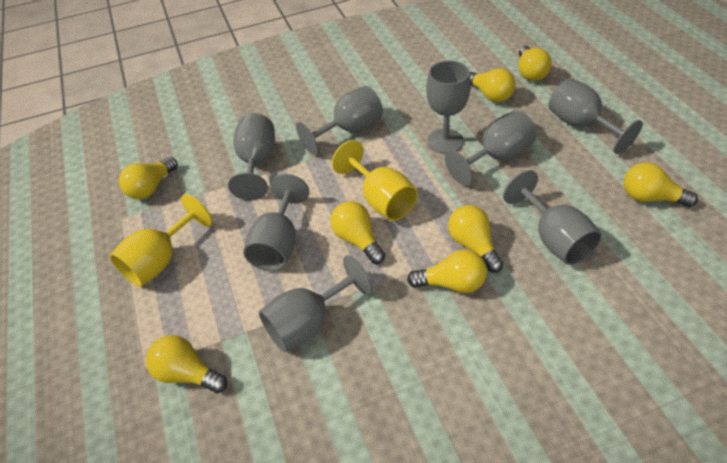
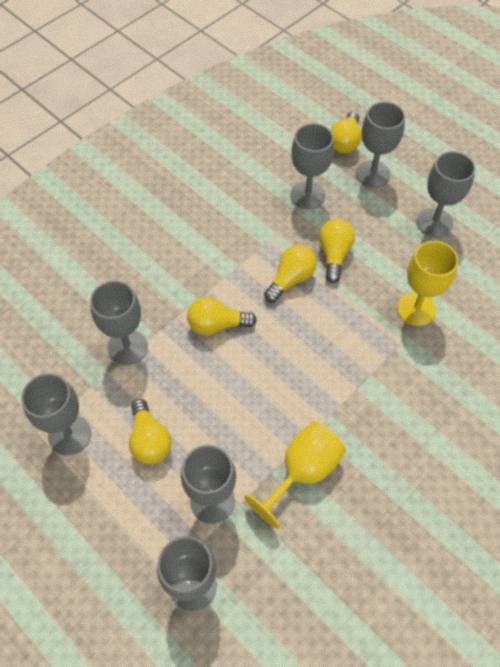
grey goblet: [228,113,275,200] [243,174,309,271] [259,255,373,352] [296,86,383,155] [426,61,471,154] [445,111,536,186] [503,170,602,265] [549,78,643,154] = 8 -> [21,373,91,455] [90,281,148,365] [157,536,217,611] [181,444,236,524] [290,123,334,209] [356,102,405,188] [417,151,476,237] = 7
yellow light bulb: [119,157,178,200] [146,335,227,393] [331,201,385,264] [407,249,487,293] [448,205,503,273] [469,68,515,102] [518,46,551,81] [624,162,698,207] = 8 -> [129,399,171,464] [187,297,257,335] [264,245,316,302] [319,219,355,283] [330,112,362,153] = 5

